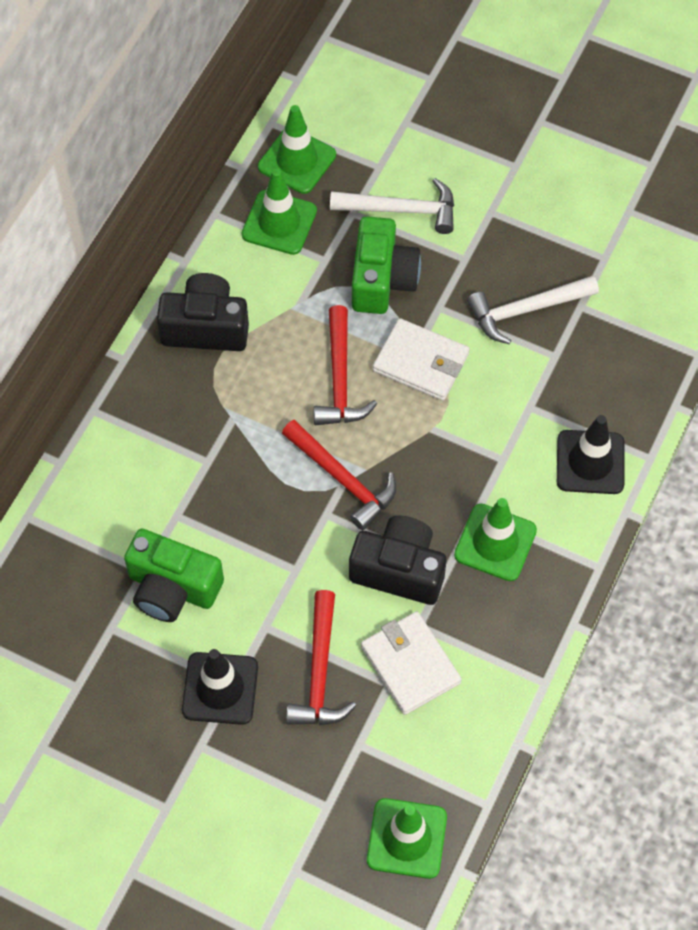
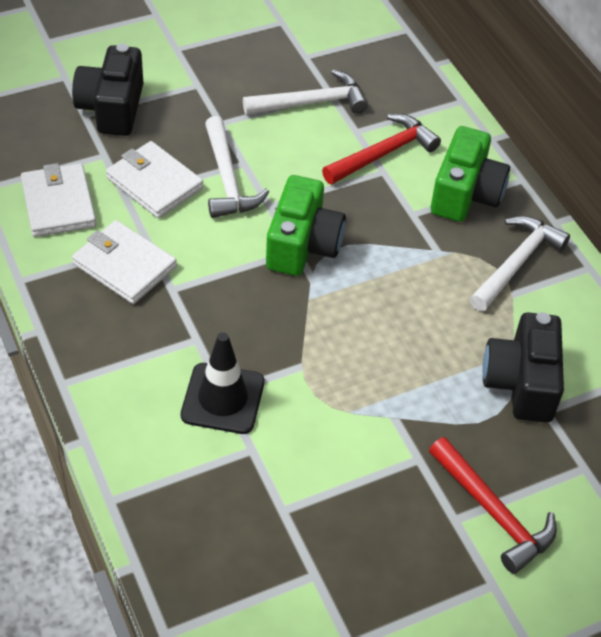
black traffic cone: [182,649,258,725] [557,415,624,494] = 2 -> [181,332,265,434] = 1
green traffic cone: [242,168,317,255] [258,105,336,194] [367,798,447,879] [454,498,537,581] = 4 -> none = 0
red hammer: [282,420,396,530] [286,590,356,725] [314,305,377,425] = 3 -> [322,114,441,184] [429,437,557,574] = 2
white hammer: [330,178,454,234] [467,276,599,344] = 2 -> [205,116,269,218] [243,70,368,115] [469,216,570,311] = 3
white wallet: [361,611,462,715] [373,318,470,401] = 2 -> [21,163,96,237] [72,220,177,304] [106,141,203,218] = 3

